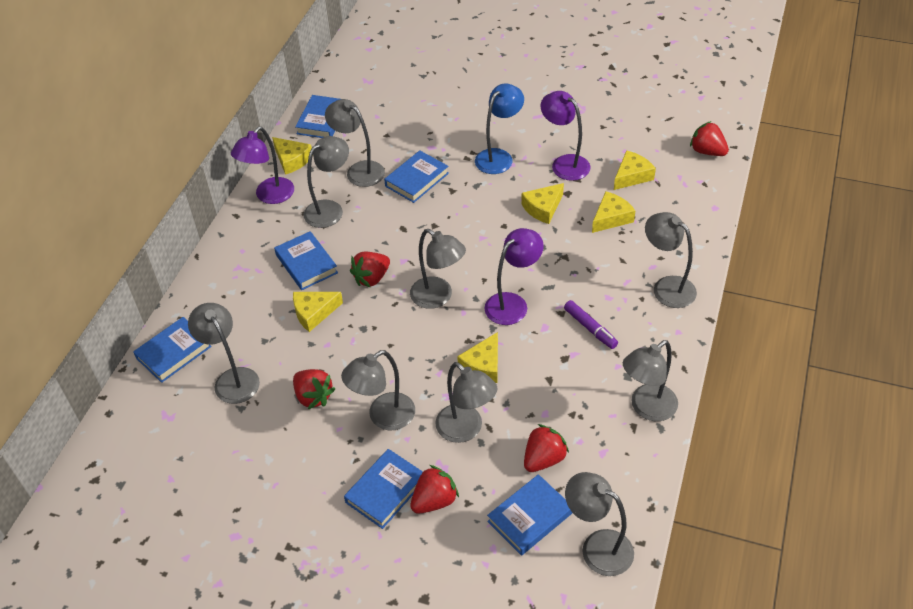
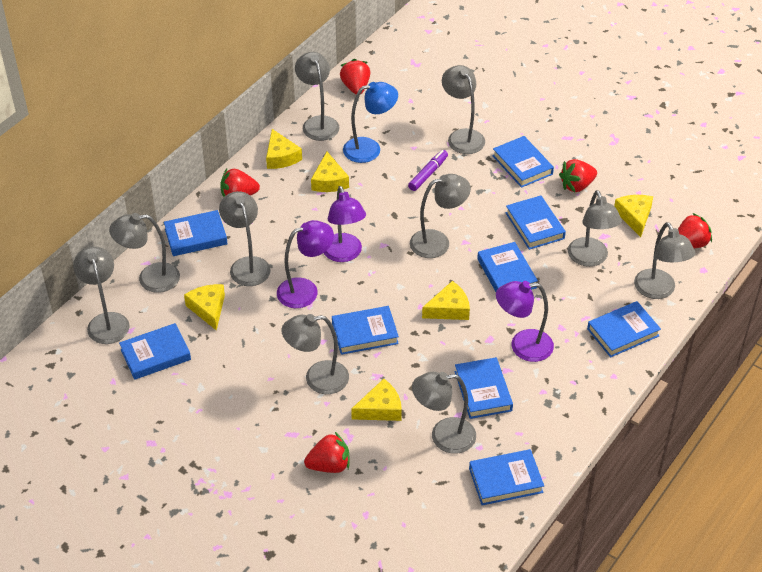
blue book: [133,317,212,383] [274,231,338,290] [295,95,340,138] [344,449,423,529] [384,150,449,203] [487,474,572,556] = 6 -> [119,323,191,380] [164,210,228,256] [332,306,399,355] [455,357,513,419] [469,449,544,505] [477,242,538,292] [492,136,554,188] [505,195,566,250] [587,301,661,357] = 9
grey lamp: [188,303,260,404] [304,136,349,228] [325,99,385,187] [341,350,415,430] [410,229,466,309] [435,362,497,443] [565,472,634,576] [623,340,678,421] [645,212,697,308] = 9 -> [73,246,130,344] [109,213,180,293] [219,191,271,286] [281,314,349,394] [295,52,339,141] [410,174,471,258] [412,372,476,454] [442,65,485,154] [568,190,622,267] [634,222,695,299] = 10

